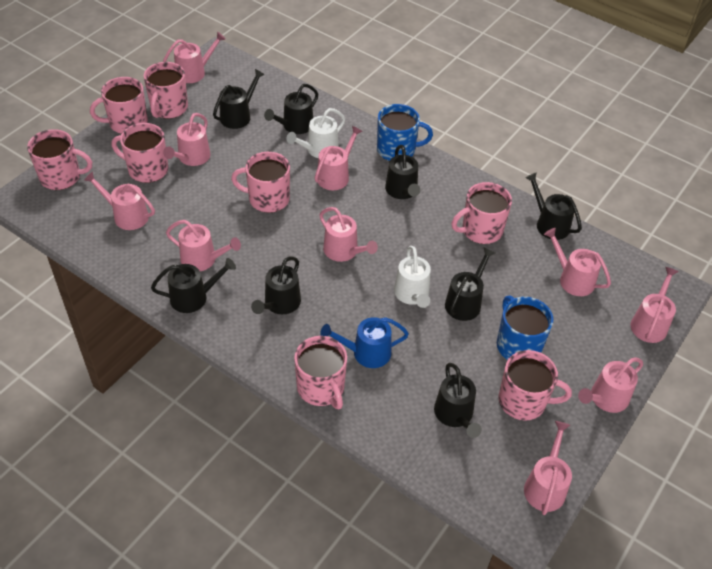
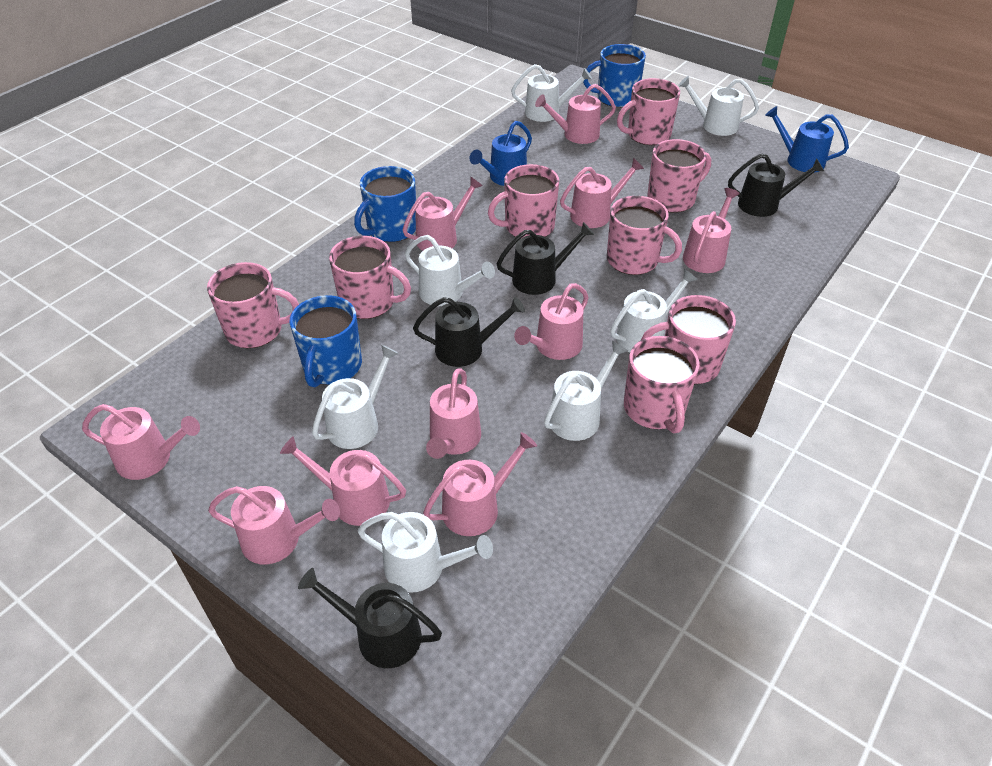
black watering can: [151,258,236,313] [213,69,265,129] [251,257,301,314] [264,84,318,134] [385,145,420,199] [434,363,482,438] [445,248,495,321] [525,172,582,240] = 8 -> [298,568,442,668] [413,297,525,367] [496,222,594,295] [728,154,824,217] = 4
blue mug: [377,104,433,161] [497,295,553,360] = 2 -> [289,295,362,387] [354,166,416,242] [583,44,646,107] = 3
blue watering can: [320,317,409,368] = 1 -> [470,121,532,186] [765,106,849,173] = 2
white watering can: [286,108,345,158] [394,246,431,308] = 2 -> [312,345,399,449] [358,512,493,593] [405,235,495,306] [511,64,592,122] [544,341,628,441] [610,269,698,353] [678,76,759,136] = 7

